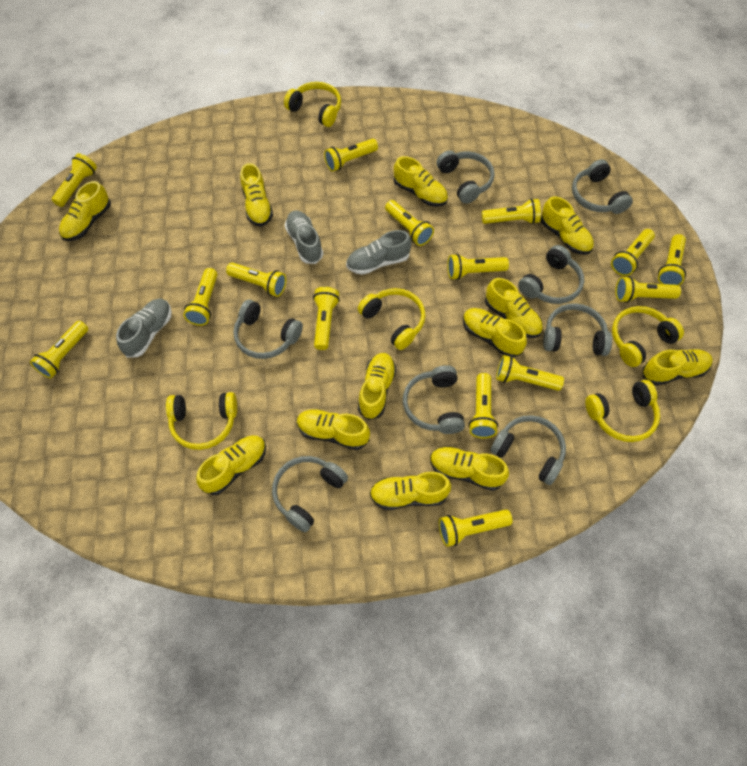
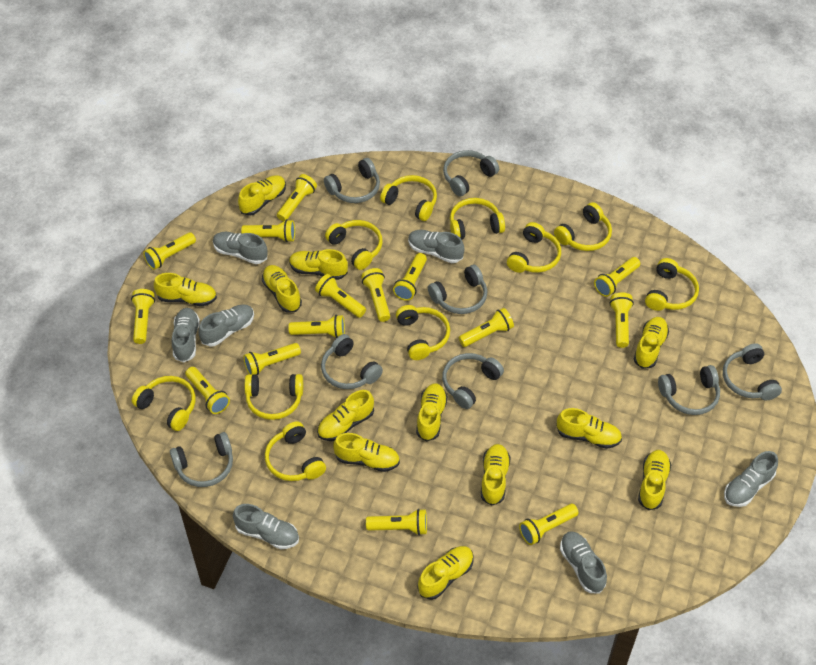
grey shoe: [116,298,172,358] [285,210,323,264] [346,230,411,275] = 3 -> [172,308,200,363] [198,304,254,347] [213,232,268,264] [233,504,299,549] [408,230,465,263] [560,531,607,593] [724,451,778,507] = 7
yellow headphones: [166,392,237,450] [284,82,341,127] [358,288,426,350] [585,380,660,442] [612,306,684,367] = 5 -> [132,376,196,431] [244,374,303,420] [265,421,326,481] [325,220,383,270] [380,175,437,221] [396,305,450,360] [450,198,505,239] [507,222,561,273] [554,202,612,251] [645,258,699,311] = 10

